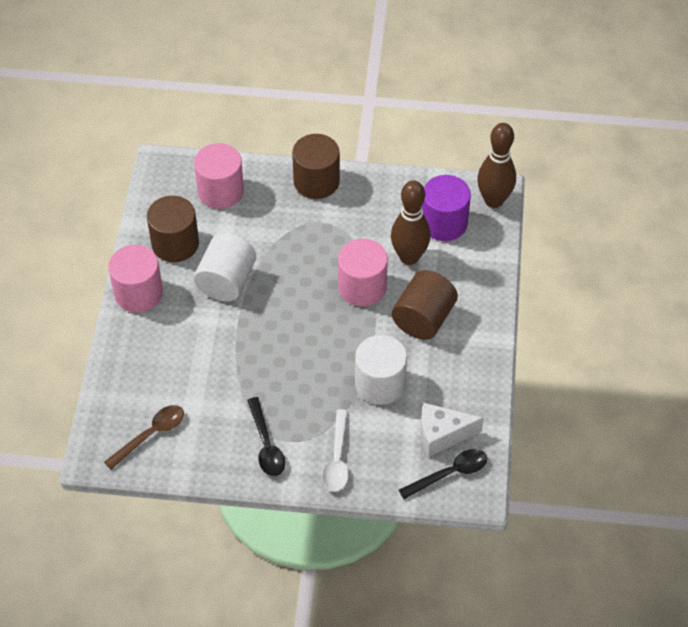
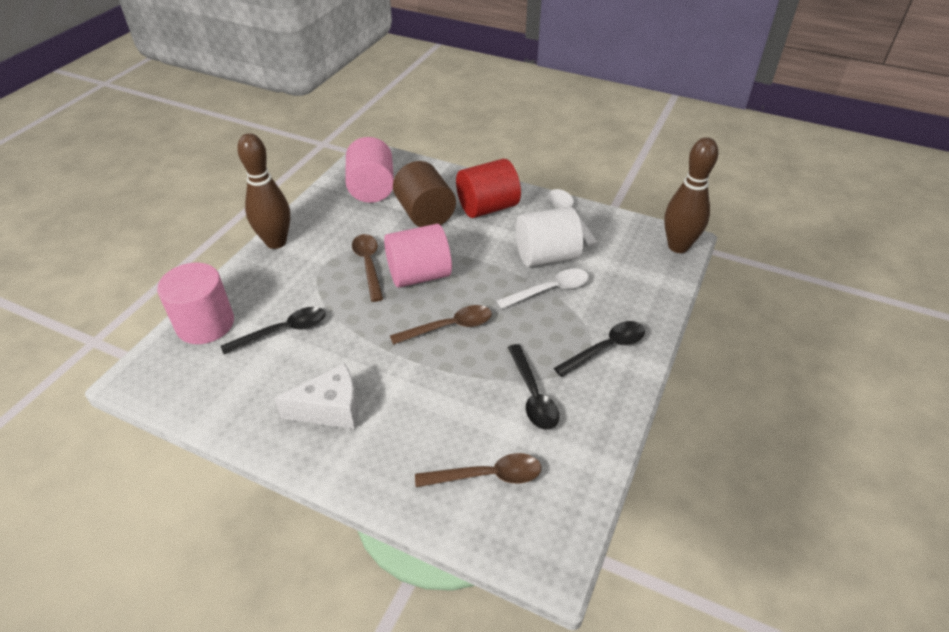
black spoon: [247,397,285,476] [399,449,487,499] = 2 -> [221,307,326,354] [508,344,559,430] [554,321,645,377] = 3
brown cylinder: [147,196,199,262] [292,134,340,199] [392,270,458,340] = 3 -> [393,161,456,227] = 1
brown spoon: [104,405,184,469] = 1 -> [352,234,383,302] [390,305,492,345] [415,453,541,487] = 3
purple cylinder: [422,175,471,241] = 1 -> none = 0
red cylinder: none = 0 -> [456,159,521,218] = 1
white cylinder: [194,233,256,302] [355,335,407,405] = 2 -> [516,207,583,267] = 1
white spoon: [322,409,349,492] = 1 -> [497,269,589,309] [548,189,598,246] = 2

